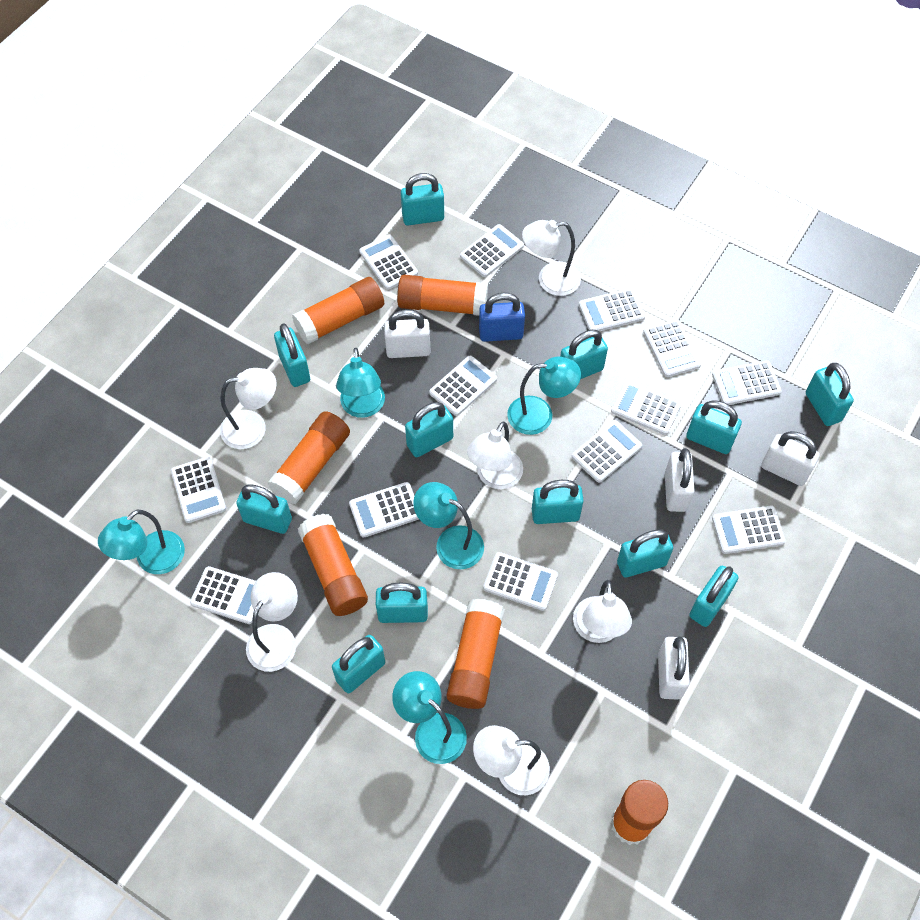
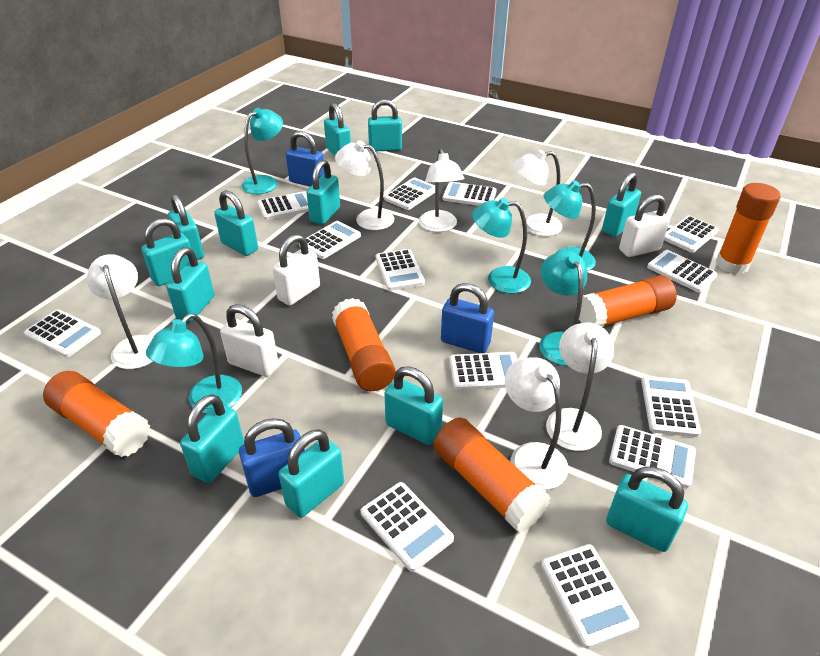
blue padlock: [479,293,525,342] = 1 -> [239,418,305,497] [286,131,325,187] [441,283,494,353] = 3
orange glue stick: [268,411,350,504] [292,277,384,344] [298,514,368,616] [397,275,488,316] [447,599,505,709] [611,780,668,845] = 6 -> [43,371,150,457] [332,298,395,391] [434,418,550,533] [576,275,677,327] [716,183,781,274] = 5
white padlock: [384,310,431,358] [658,637,690,700] [665,448,694,512] [761,431,820,486] = 4 -> [220,304,279,377] [273,234,320,306] [619,195,670,257] = 3

